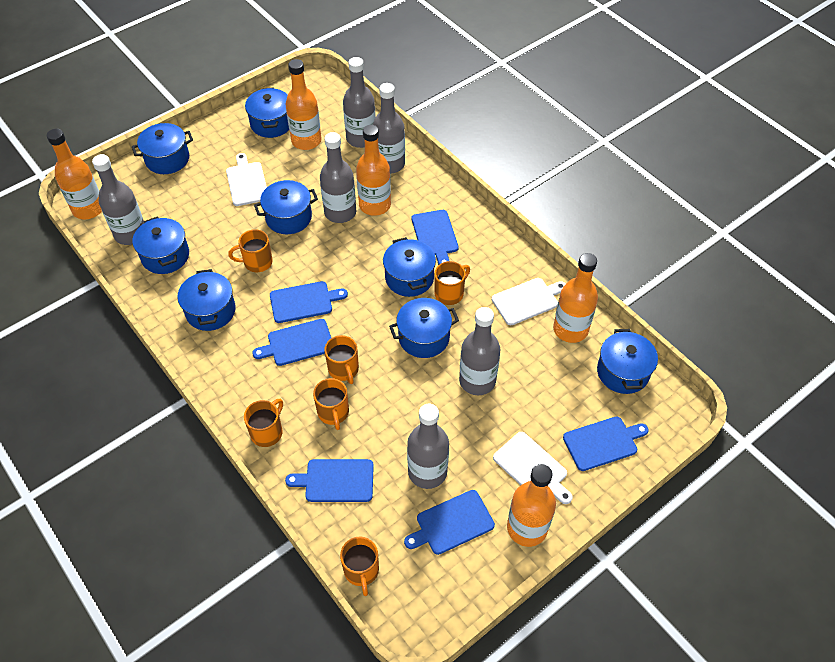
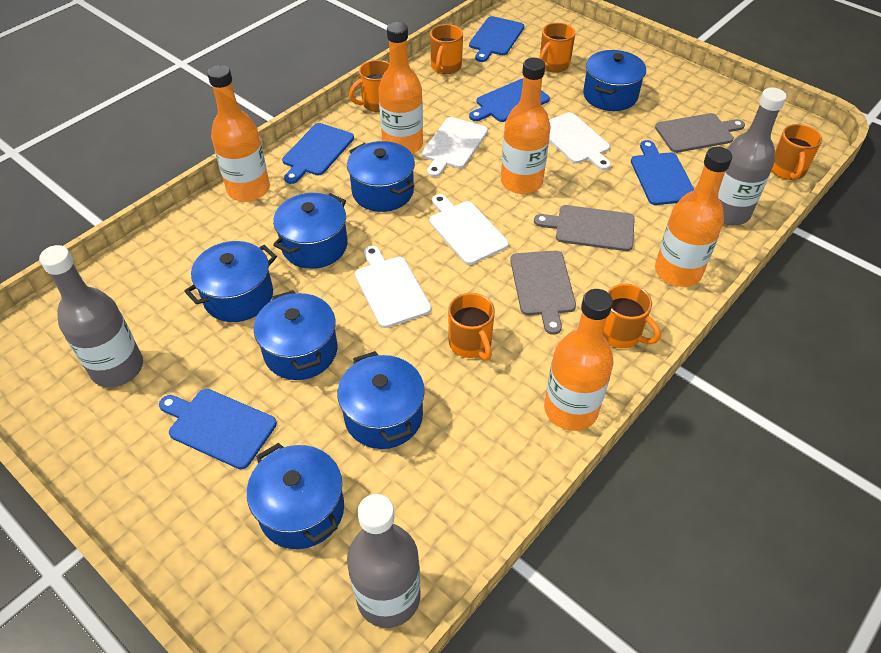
blue cutting board: [252,319,331,366] [270,281,348,323] [285,459,374,502] [404,490,495,555] [412,210,459,265] [563,416,649,471] = 6 -> [159,389,277,469] [282,123,354,184] [469,16,524,62] [469,78,550,122] [631,140,694,205] = 5
blue pot: [132,123,193,174] [132,216,189,274] [177,269,236,331] [245,87,289,138] [254,180,318,234] [383,237,436,297] [389,298,459,358] [597,329,658,394] = 8 -> [184,241,277,322] [247,443,344,549] [254,290,337,380] [273,193,348,269] [338,351,425,449] [347,141,415,212] [583,50,646,111] = 7
grey bottle: [92,154,144,245] [320,132,356,223] [343,57,376,148] [373,83,405,174] [407,404,449,489] [459,307,500,395] = 6 -> [39,245,143,387] [347,494,421,628] [718,88,787,225] = 3
grey cutting board: none = 0 -> [510,251,576,335] [534,205,635,251] [655,113,745,153] = 3
white cutting board: [226,153,267,206] [492,278,565,325] [493,432,573,504] = 3 -> [355,246,431,328] [422,117,488,177] [429,194,509,265] [549,112,611,170] = 4

